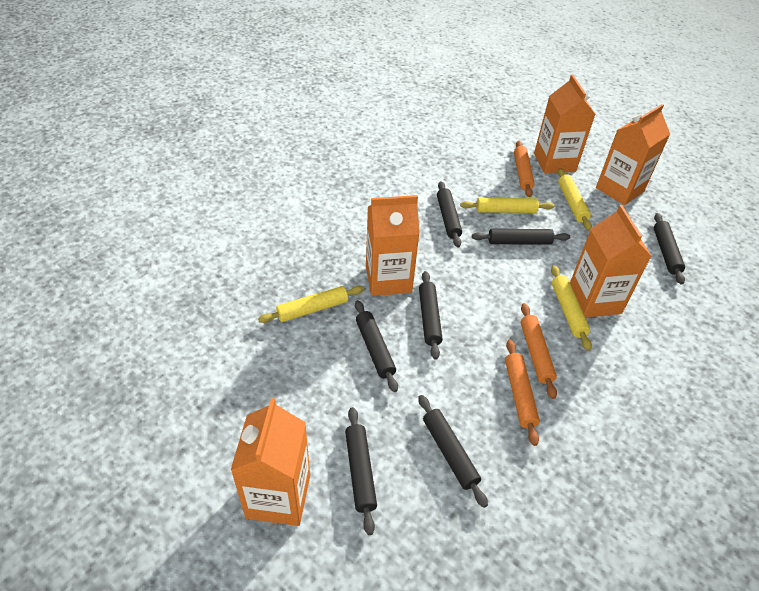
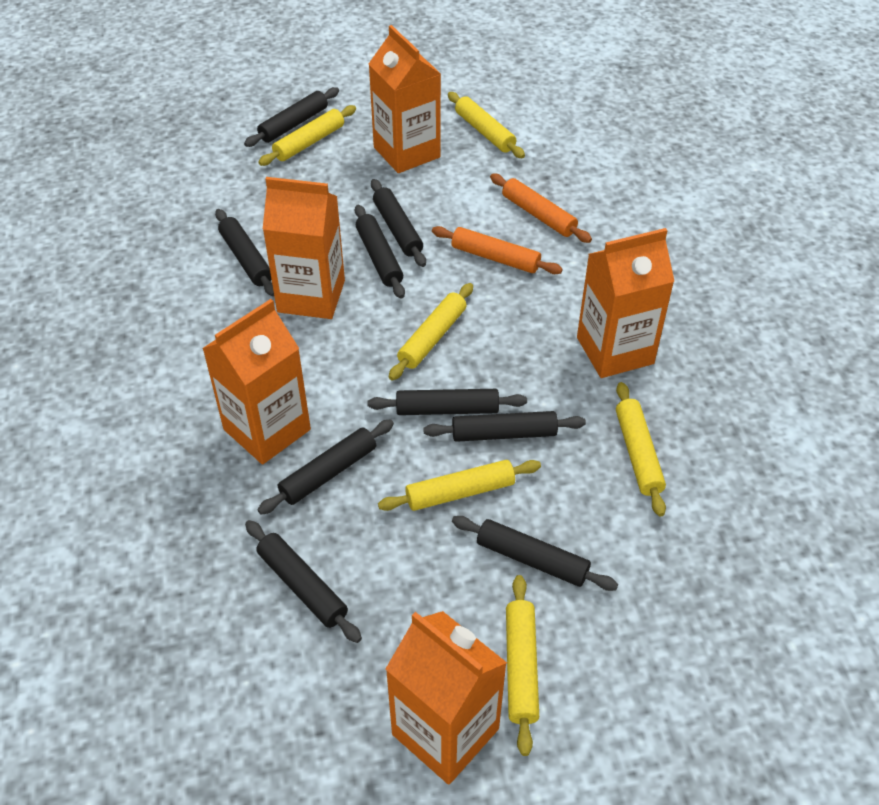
black rolling pin: [345,407,377,535] [355,300,398,392] [418,395,488,508] [419,271,443,359] [437,181,462,247] [472,229,570,245] [654,213,685,285] = 7 -> [215,209,274,296] [244,87,339,147] [245,520,362,643] [258,419,394,515] [355,205,405,298] [367,389,527,415] [371,179,426,267] [423,411,586,442] [452,516,618,591] = 9
orange rolling pin: [505,340,540,446] [514,141,535,197] [521,303,557,399] = 3 -> [432,226,563,274] [490,174,592,243] = 2
yellow rolling pin: [258,286,364,323] [460,198,554,213] [551,265,592,351] [558,168,592,231] = 4 -> [258,105,356,166] [378,460,541,511] [389,283,473,380] [448,92,525,158] [506,575,539,756] [616,382,666,517] = 6

